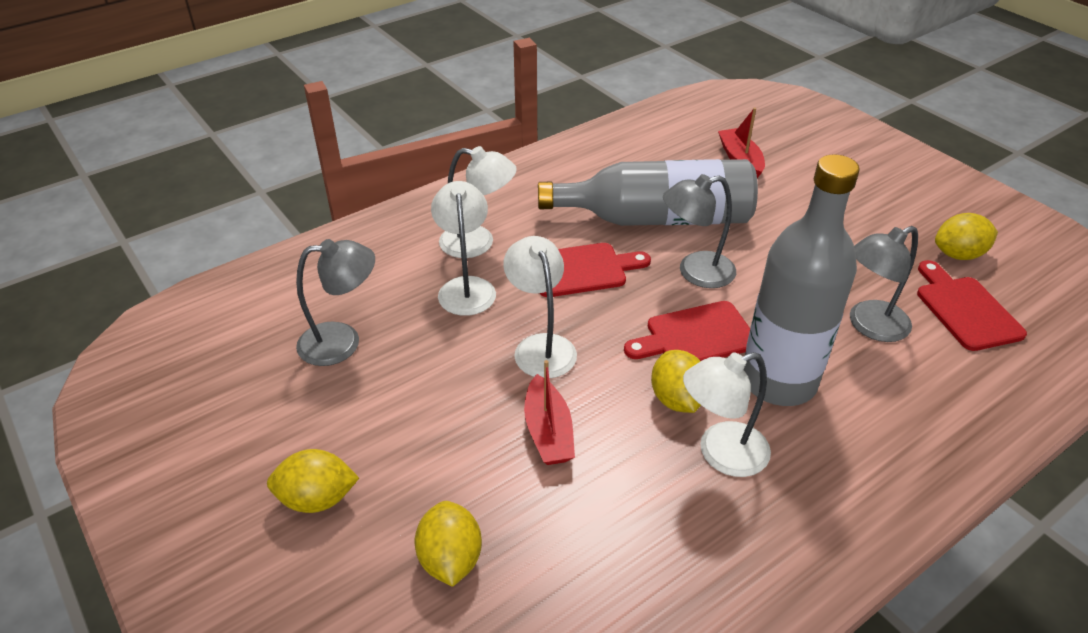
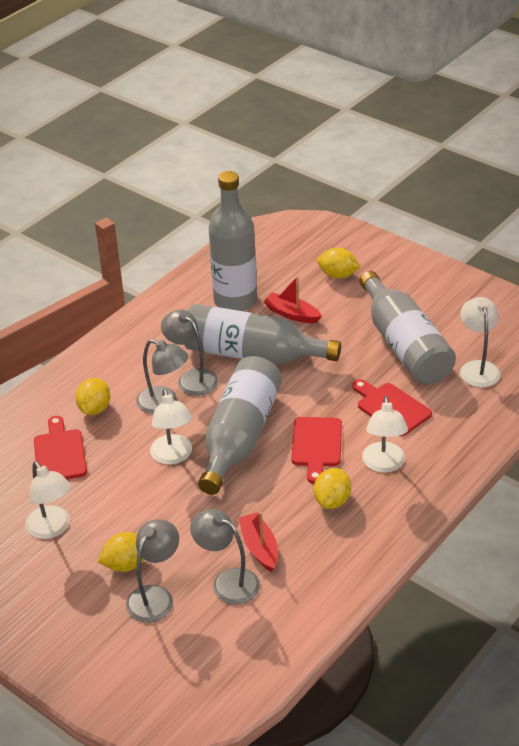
grey bottle: [538,159,758,226] [743,154,860,406] = 2 -> [184,304,341,364] [198,356,282,495] [208,171,257,311] [359,271,456,385] = 4
grey lamp: [296,239,375,366] [663,174,736,288] [850,226,918,342] = 3 -> [126,519,179,623] [136,339,189,414] [161,310,218,396] [190,509,260,605] = 4

